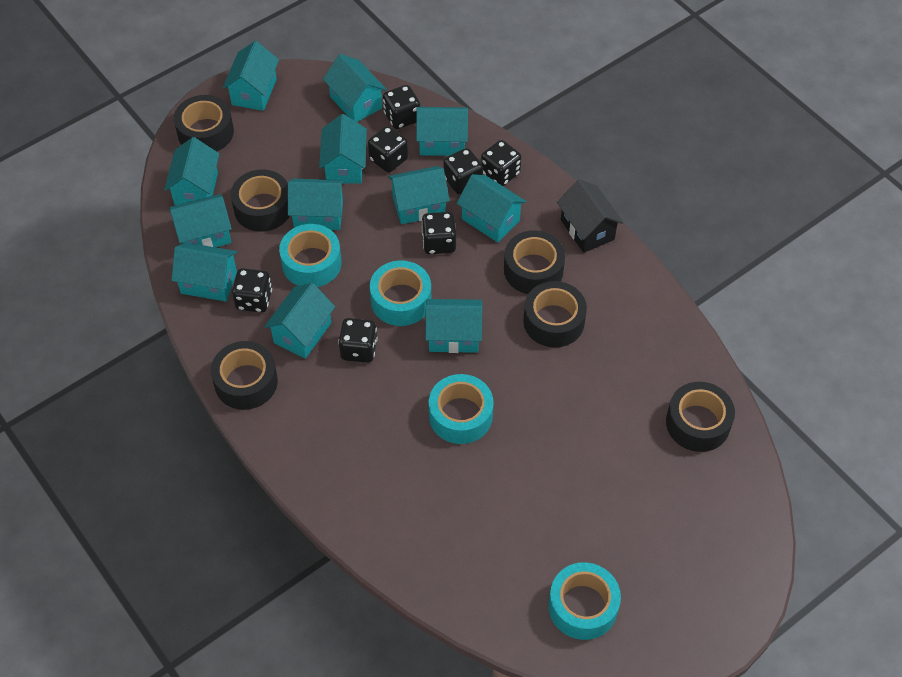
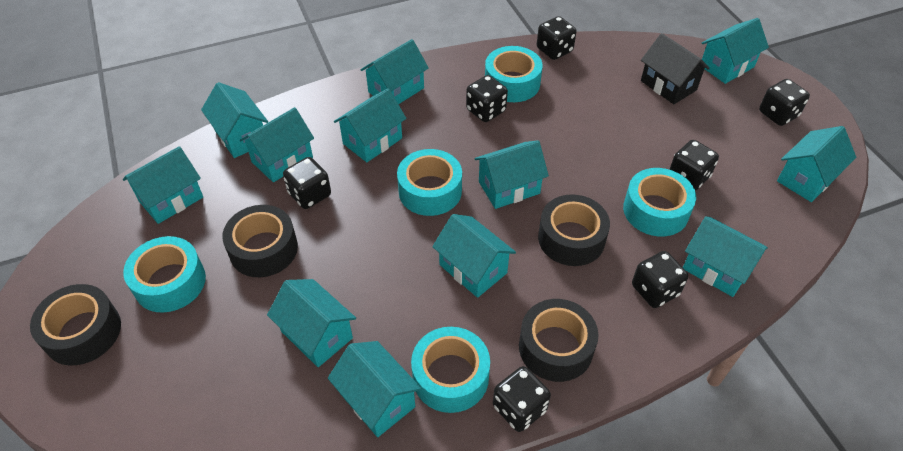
black tape: [174,95,234,151] [211,341,278,410] [231,169,289,232] [504,230,565,294] [523,281,587,348] [666,382,735,452] = 6 -> [30,284,121,365] [222,205,298,277] [519,299,598,382] [538,194,610,266] = 4
turquoise tape: [279,224,342,287] [370,260,431,326] [429,374,494,444] [548,562,621,640] = 4 -> [123,236,206,313] [397,149,462,216] [411,327,490,413] [485,46,543,102] [623,168,696,237] = 5

